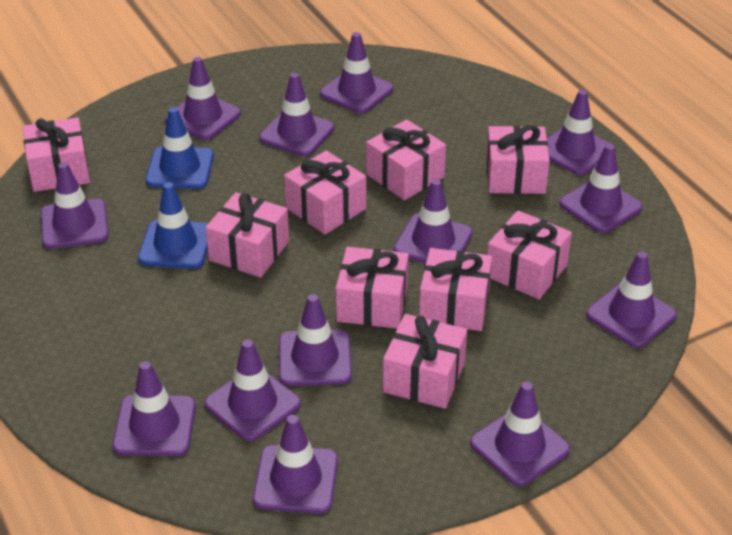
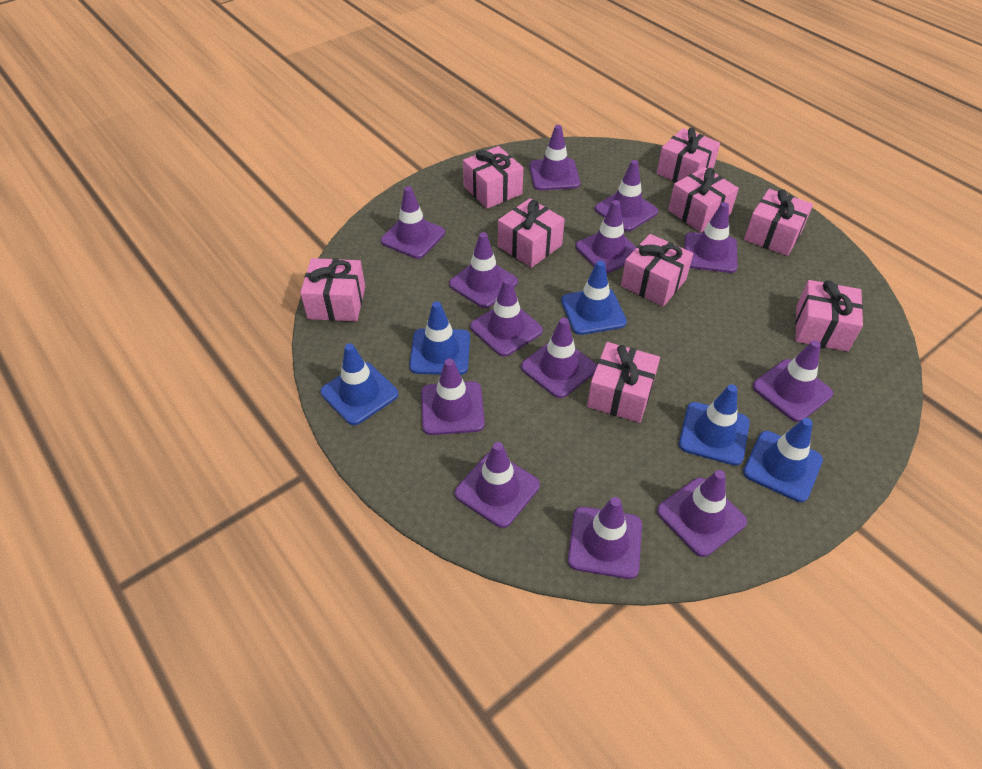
blue traffic cone: [138,182,208,269] [146,107,214,189] = 2 -> [320,343,398,425] [409,301,470,375] [561,261,627,335] [679,384,750,466] [743,418,823,502] = 5

